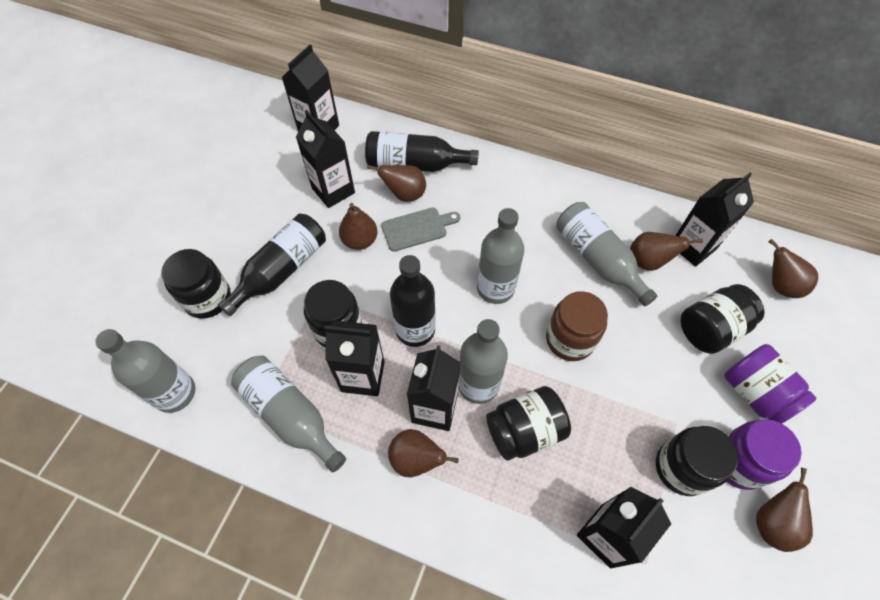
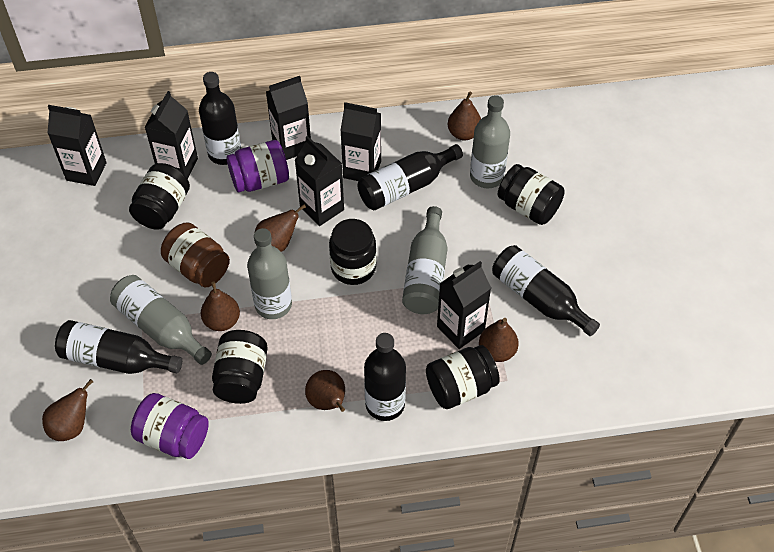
black bottle: [218,214,326,316] [365,131,479,172] [390,255,436,347] = 3 -> [55,320,182,374] [199,72,241,165] [358,144,463,210] [364,333,406,421] [492,245,600,336] = 5
grey bottle: [95,329,195,413] [231,355,346,473] [458,319,508,404] [477,208,524,304] [556,202,657,307] = 5 -> [110,275,212,365] [247,228,292,319] [402,206,448,314] [470,95,510,188] = 4
grey cutting board: [381,208,460,251] = 1 -> none = 0

